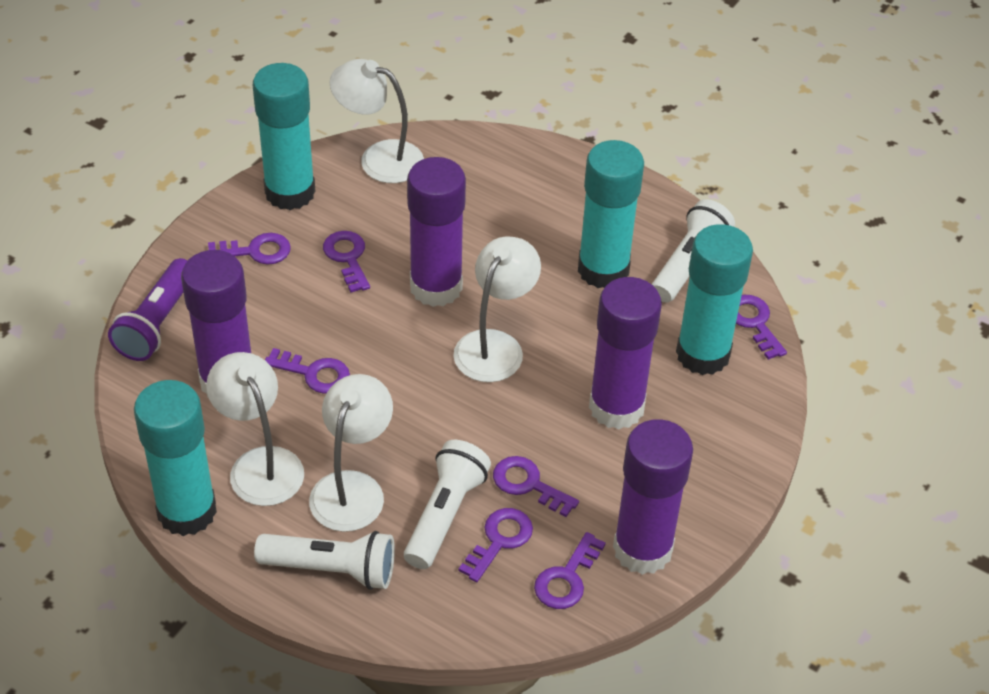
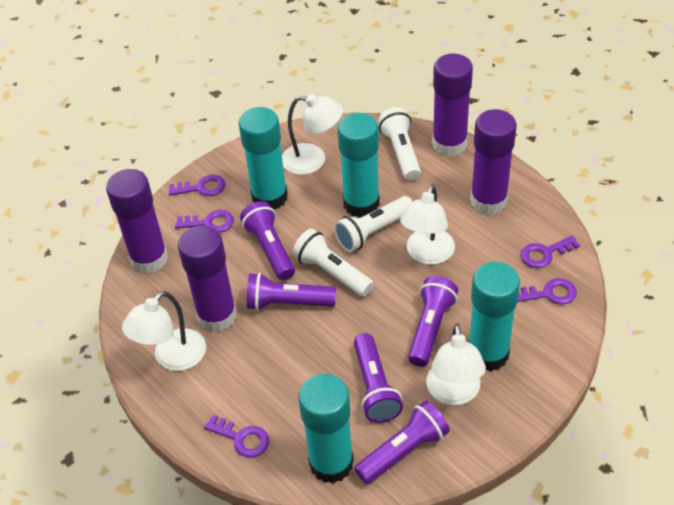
purple flashlight: [108,258,188,361] = 1 -> [240,201,295,280] [247,273,336,311] [354,333,403,423] [354,401,450,484] [408,276,458,367] = 5
purple key: [208,233,291,264] [265,348,350,394] [323,231,370,293] [458,508,533,582] [493,456,579,517] [534,532,606,609] [736,295,787,360] = 7 -> [169,175,225,196] [175,210,234,233] [204,415,269,458] [517,278,577,305] [521,235,580,268] = 5

